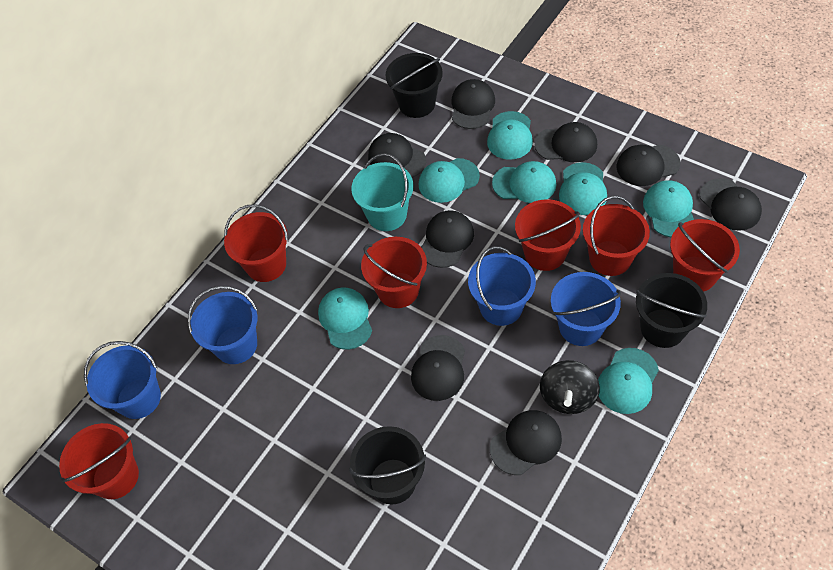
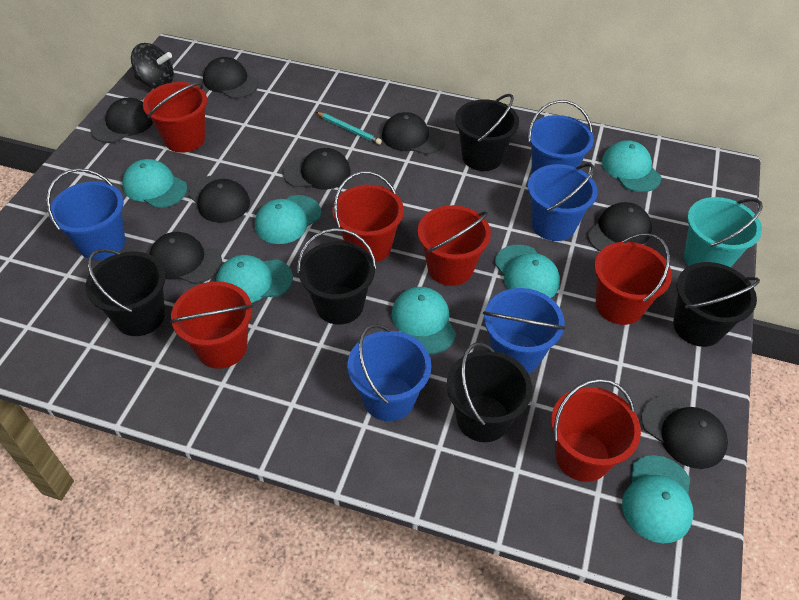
black bucket: [349,426,426,505] [386,53,443,118] [636,273,707,348] = 3 -> [85,249,166,336] [297,228,376,324] [447,343,532,442] [455,94,519,171] [673,262,760,347] = 5
blue bucket: [84,341,161,419] [188,286,258,364] [468,246,536,326] [551,272,621,346] = 4 -> [46,168,125,260] [348,324,431,421] [483,288,566,373] [527,163,598,241] [528,100,594,173] = 5
turquoise pencil: none = 0 -> [316,112,382,145] = 1

